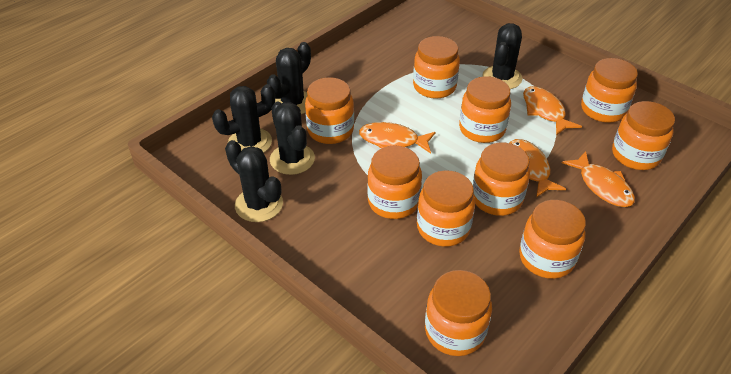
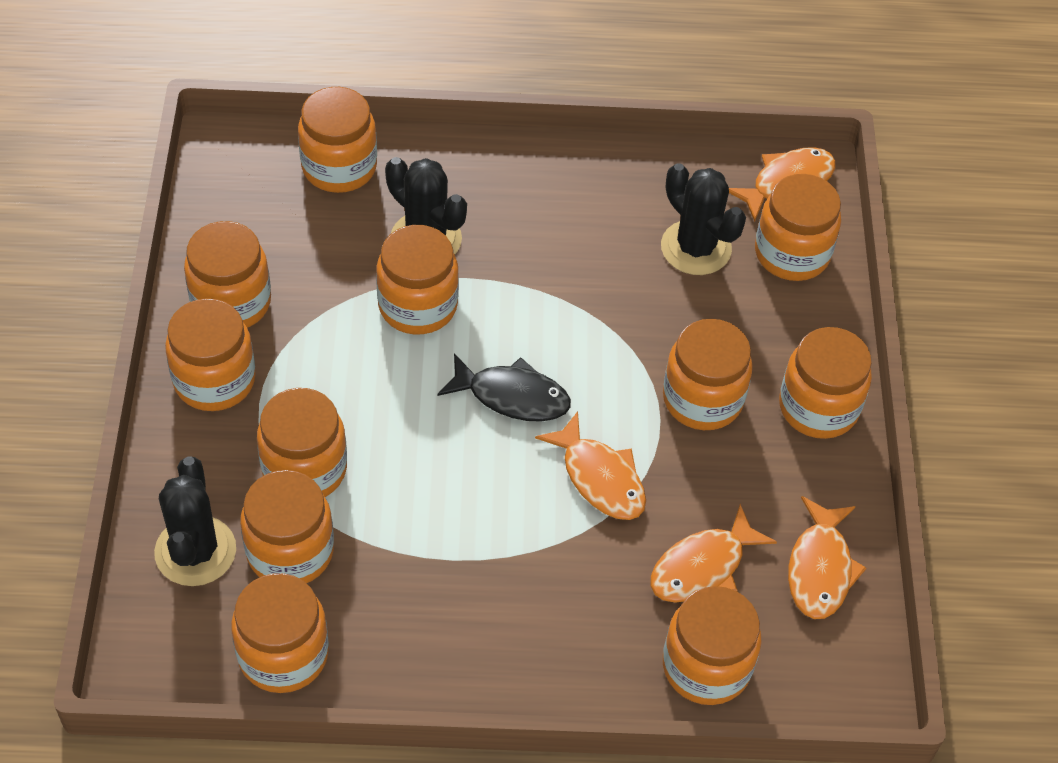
black cactus: [212,84,275,153] [225,140,283,222] [267,42,311,114] [270,102,315,175] [482,23,522,89] = 5 -> [154,457,236,586] [385,157,467,254] [661,163,746,275] = 3
black fish: none = 0 -> [437,353,571,422] = 1
orange jar: [305,77,354,144] [367,145,422,219] [413,36,460,99] [417,170,475,247] [425,270,492,356] [459,76,511,143] [472,143,530,216] [519,200,586,279] [581,58,638,123] [612,101,675,170] = 10 -> [165,298,256,411] [184,221,271,328] [231,573,329,693] [240,470,334,583] [257,388,347,497] [298,87,377,193] [376,225,459,335] [663,319,753,430] [663,586,761,705] [755,174,841,281] [779,327,872,439] = 11

